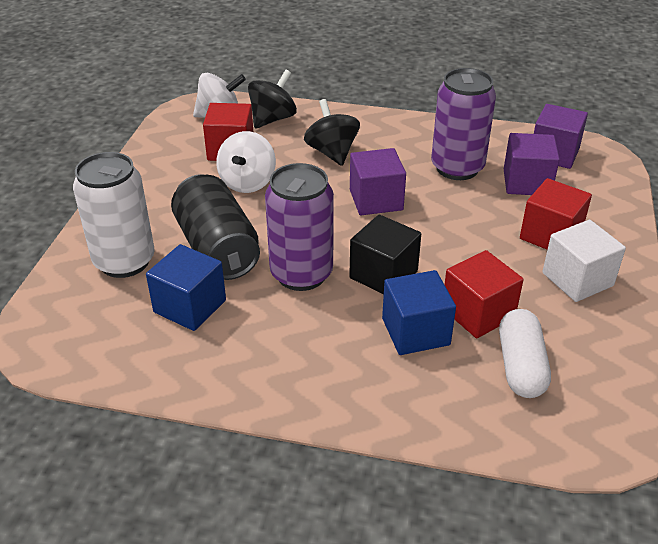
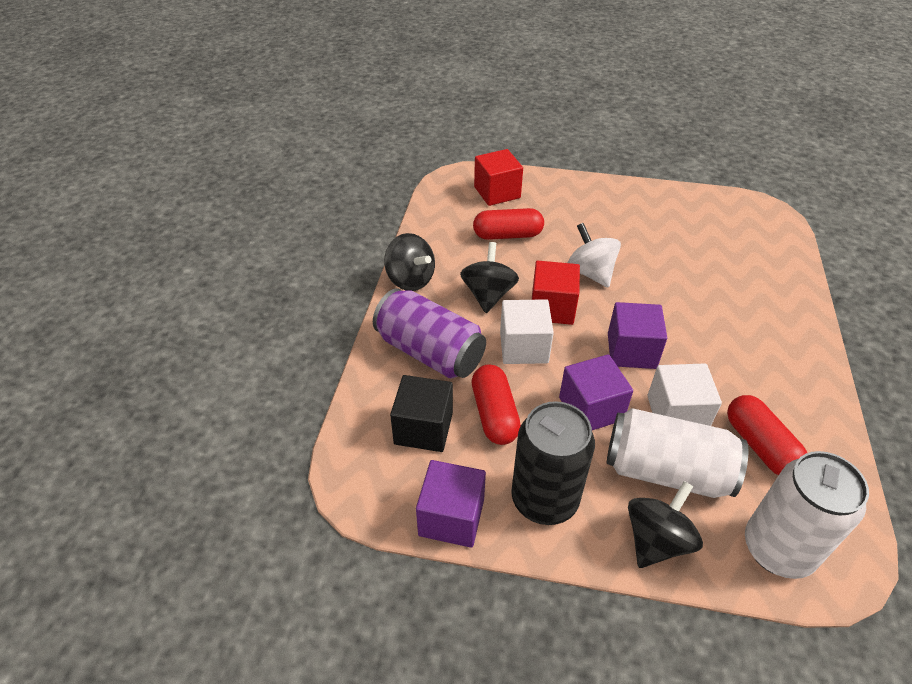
black spinning top: [248,70,297,129] [304,99,360,166] = 2 -> [384,233,435,291] [460,242,519,313] [628,481,703,568] = 3
blue cube: [146,244,226,331] [382,270,456,355] = 2 -> none = 0
purple can: [265,163,334,291] [431,68,496,180] = 2 -> [373,288,486,379] = 1
red capsule: none = 0 -> [472,364,521,445] [473,208,544,240] [727,395,807,475] = 3
red cube: [203,103,253,161] [444,250,524,338] [520,178,592,250] = 3 -> [474,149,523,206] [532,261,580,325] = 2
white can: [73,152,155,278] = 1 -> [607,408,748,498] [745,451,869,579] = 2
white capsule: [499,309,551,398] = 1 -> none = 0
white cube: [542,220,626,302] = 1 -> [500,299,554,364] [648,363,722,426] = 2
white spinning top: [193,73,246,118] [216,131,276,193] = 2 -> [567,223,621,288] = 1

